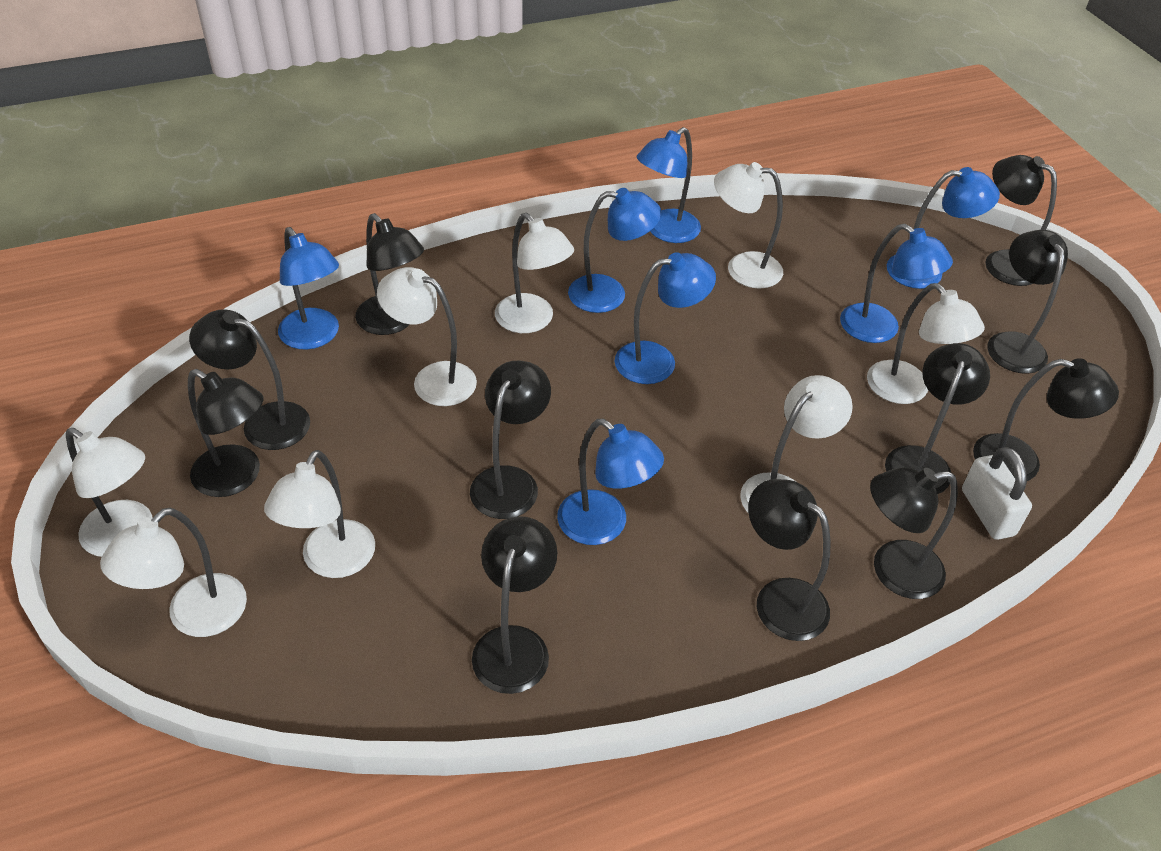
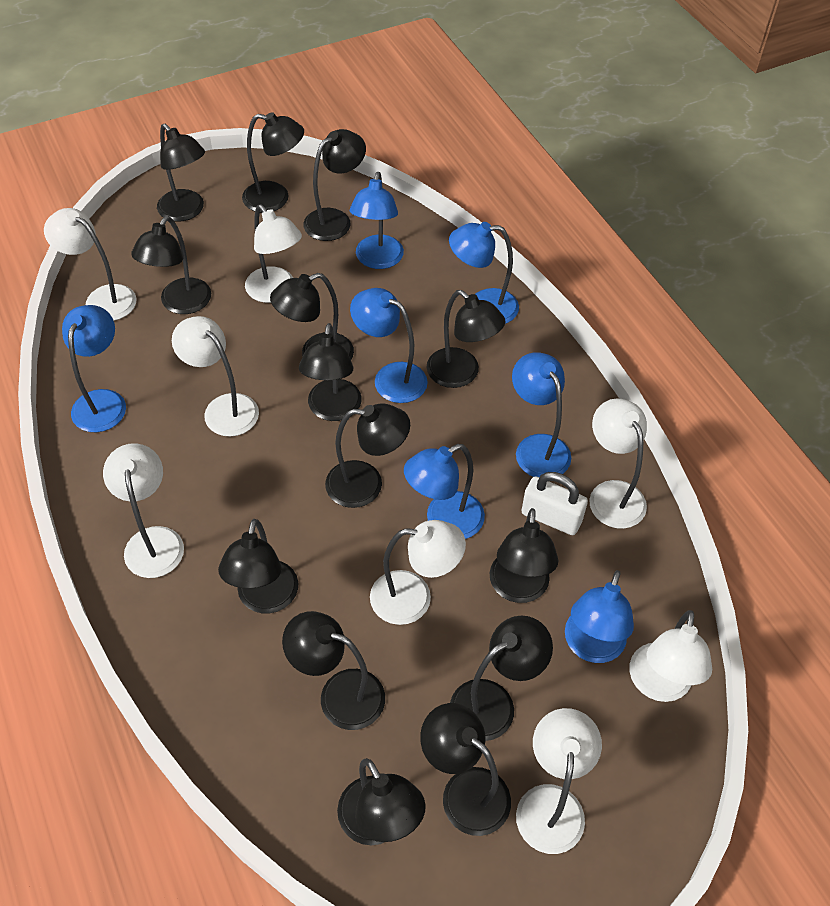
black lamp: [188,369,264,497] [189,309,310,450] [355,213,424,335] [470,361,551,519] [472,516,557,694] [748,479,831,641] [870,467,958,599] [885,343,990,494] [973,358,1119,481] [986,155,1057,286] [987,230,1068,374] = 11 -> [131,216,211,314] [157,124,205,222] [218,519,298,613] [242,112,304,213] [270,273,354,359] [282,611,385,730] [299,323,362,421] [303,129,366,241] [325,403,410,508] [337,758,426,845] [420,703,511,836] [426,290,505,388] [450,616,553,741] [490,508,559,603] = 14

